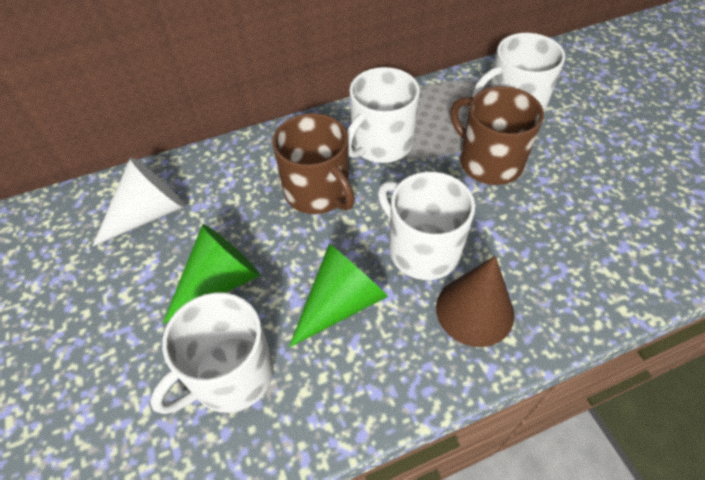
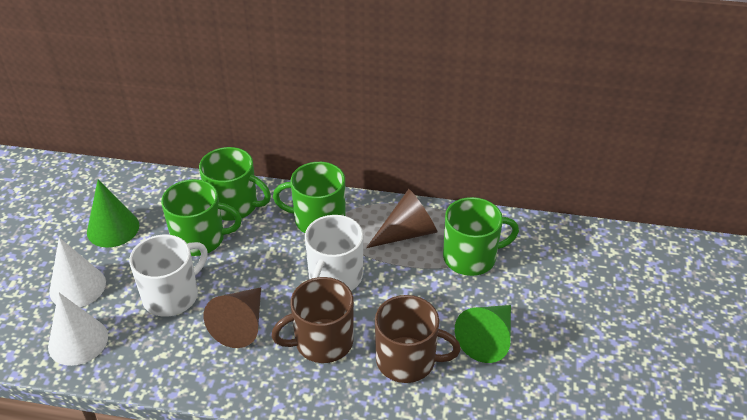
brown cone: [436,256,514,347] = 1 -> [203,287,261,348] [366,189,437,248] = 2
green mug: none = 0 -> [161,179,242,256] [199,147,271,221] [273,162,345,233] [443,197,519,276] = 4
white cone: [93,157,185,246] = 1 -> [48,292,108,366] [49,237,106,307] = 2
white mug: [150,292,274,414] [347,67,420,163] [378,172,475,280] [473,33,565,113] = 4 -> [129,235,208,317] [305,215,363,291] = 2

